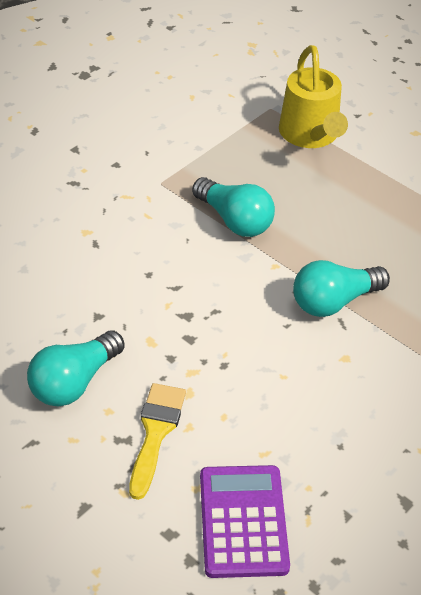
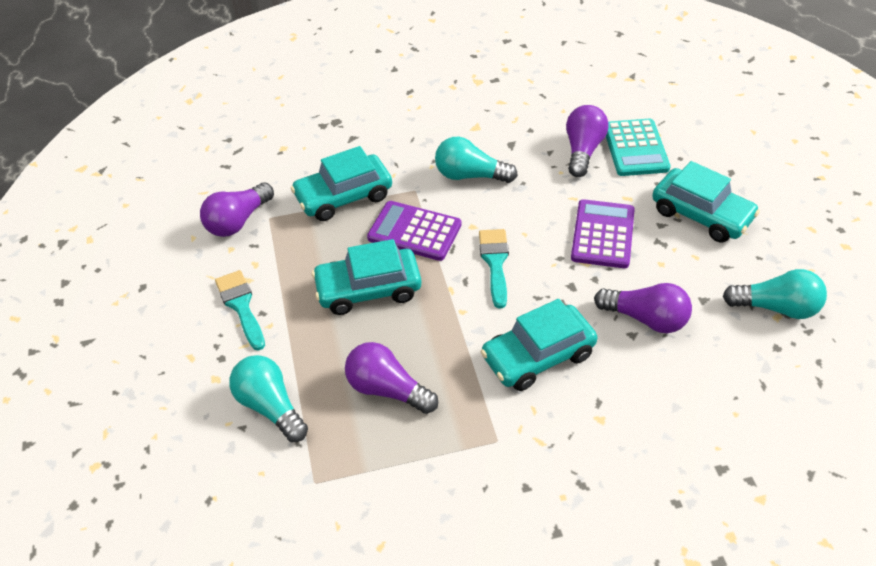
purple calculator: [200,465,290,578] = 1 -> [367,201,462,261] [571,199,635,268] = 2
purple light bulb: none = 0 -> [200,182,274,237] [345,342,438,414] [566,105,609,177] [594,283,692,333] = 4
turquoise brush: none = 0 -> [215,270,265,351] [479,229,509,309] = 2
turquoise calculator: none = 0 -> [606,119,671,176] = 1
turquoise car: none = 0 -> [291,146,392,221] [312,239,422,315] [480,299,598,391] [652,161,760,242] = 4
yellow brush: [129,383,186,500] = 1 -> none = 0
yellow watering can: [279,45,348,148] = 1 -> none = 0

